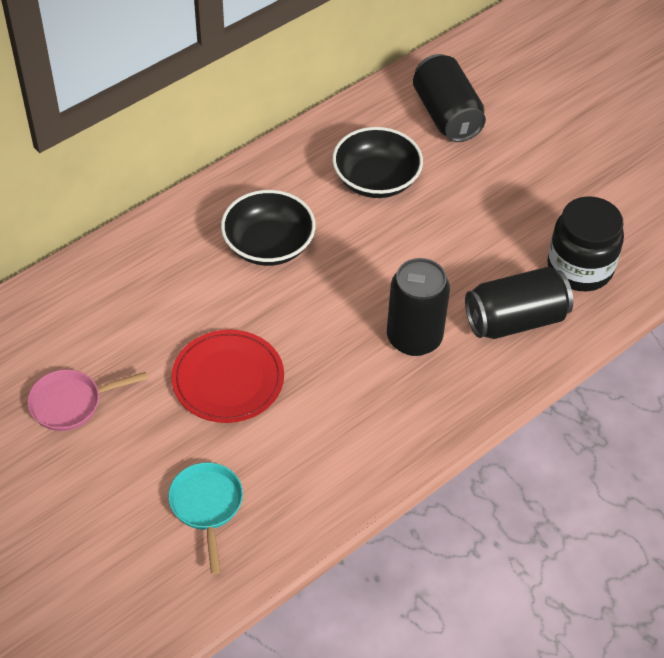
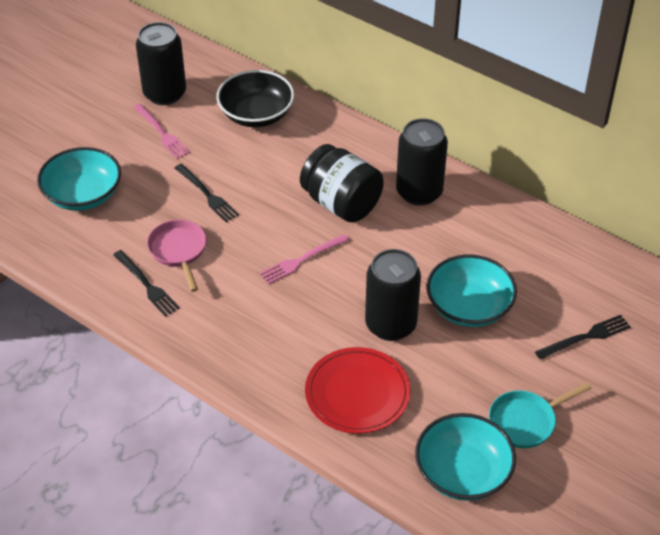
black bowl: [221,190,316,266] [332,127,423,198] = 2 -> [216,70,294,127] = 1
black fork: none = 0 -> [113,250,180,317] [175,164,239,222] [535,315,631,359] = 3
pink fork: none = 0 -> [134,104,190,159] [260,234,349,284] = 2
turquoise bowl: none = 0 -> [37,147,121,211] [415,413,516,501] [426,255,517,327] = 3

